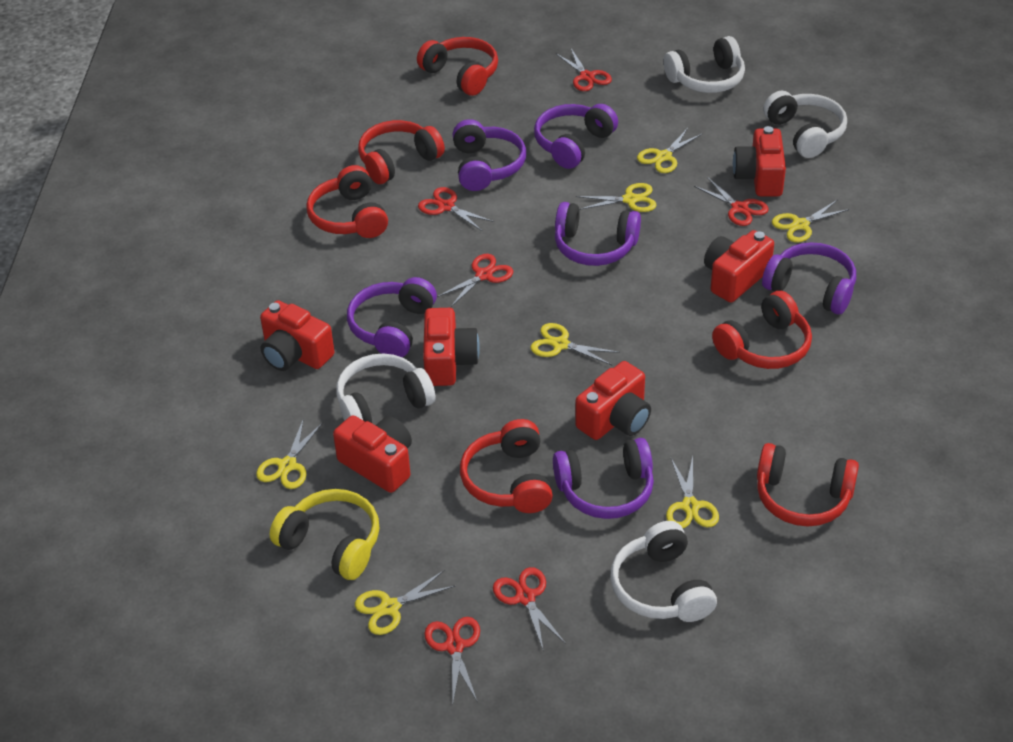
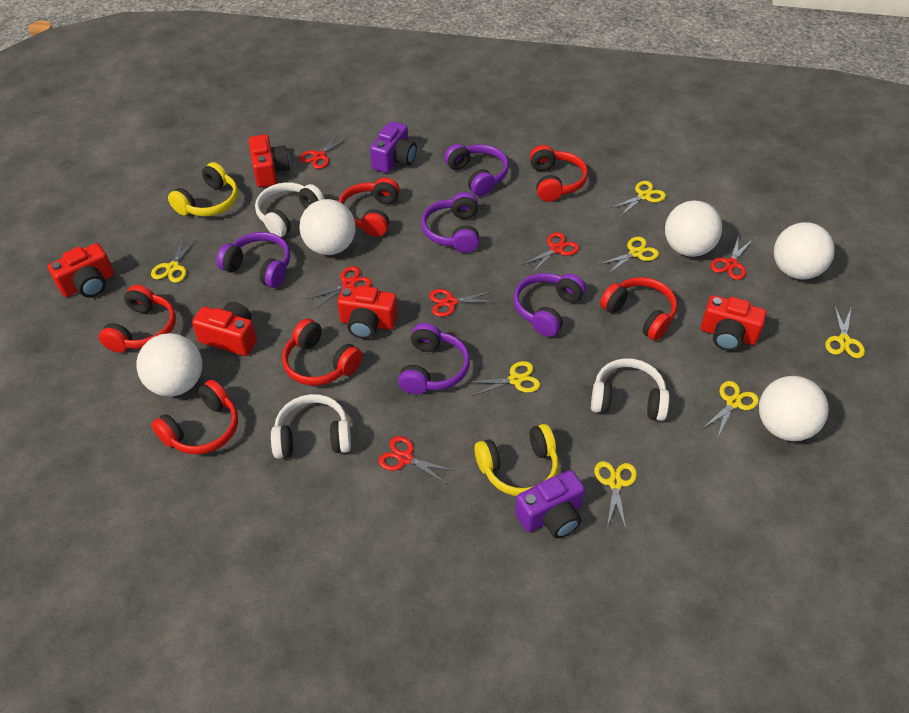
purple camera: none = 0 -> [370,121,417,173] [515,470,585,538] = 2
purple headphones: [347,277,437,357] [453,119,526,191] [534,104,618,169] [553,438,654,519] [555,202,641,266] [762,242,856,314] = 6 -> [216,232,290,288] [398,323,470,394] [421,192,479,253] [444,144,509,196] [513,273,586,337] = 5
red camera: [260,300,334,371] [333,415,412,493] [423,308,480,386] [575,361,651,440] [704,230,774,302] [733,126,786,196] = 6 -> [48,243,114,297] [192,301,257,356] [249,134,290,187] [338,286,398,339] [701,295,767,351] = 5
white ball: none = 0 -> [136,333,202,397] [299,199,356,255] [665,201,722,257] [759,376,829,441] [774,222,835,280] = 5
white headphones: [336,353,436,423] [610,521,717,622] [663,36,745,93] [763,91,847,158] = 4 -> [255,182,325,237] [271,394,351,459] [591,358,670,421] = 3
yellow headphones: [270,489,379,580] = 1 -> [168,162,238,216] [474,424,558,496] = 2

